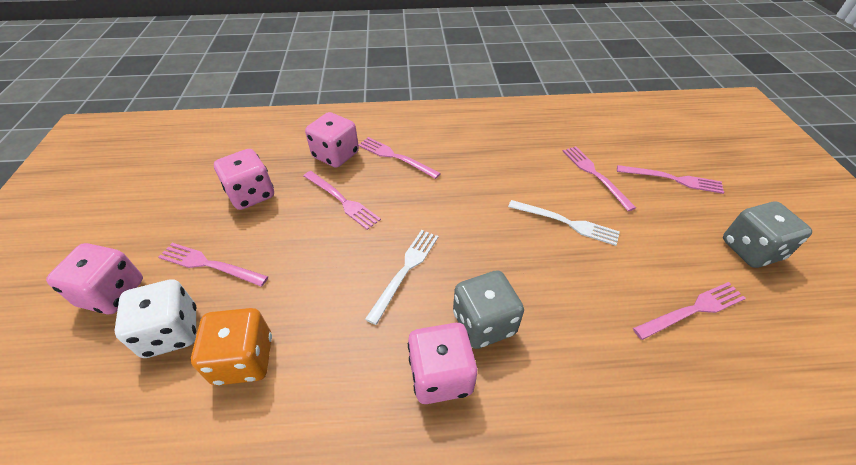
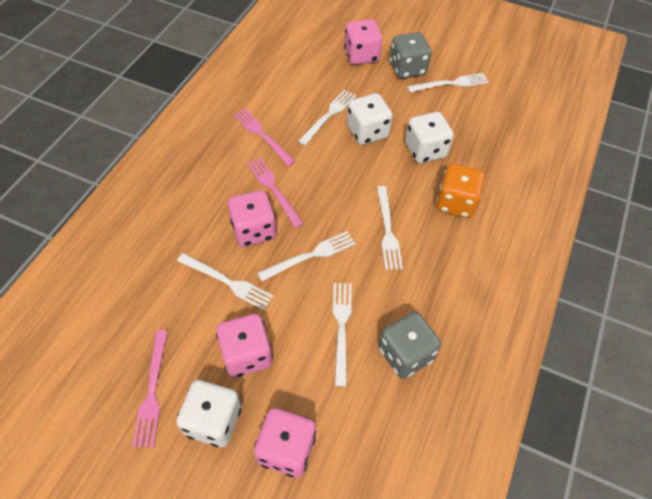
pink fork: [159,243,268,287] [304,171,381,230] [358,137,441,179] [563,146,636,211] [617,165,724,194] [633,282,746,340] = 6 -> [132,330,168,447] [233,109,296,166] [247,157,304,228] = 3
white dice: [114,279,196,358] = 1 -> [176,380,241,447] [347,93,393,145] [405,112,454,163] = 3
white fork: [365,230,439,325] [508,200,620,246] = 2 -> [177,253,274,310] [257,231,356,281] [298,89,356,145] [333,283,352,387] [377,186,403,270] [407,73,489,92] = 6

